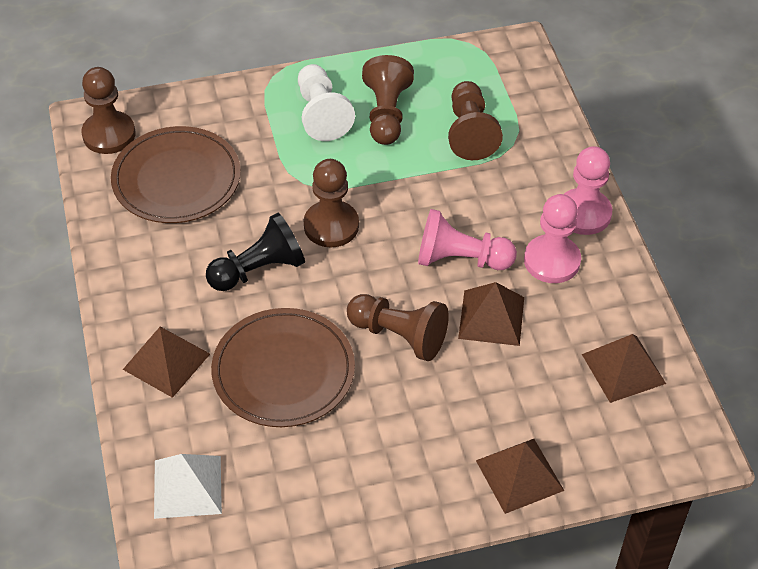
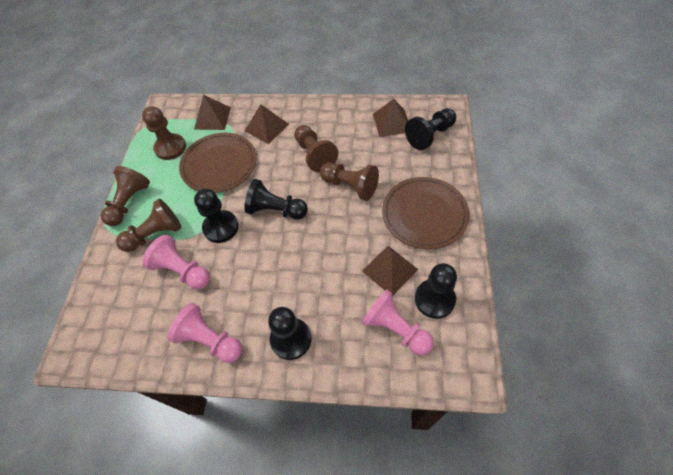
black pawn: [206,213,305,291] = 1 -> [194,189,239,243] [244,179,308,220] [268,307,311,360] [405,108,456,150] [415,263,457,319] = 5
white pawn: [298,64,355,141] = 1 -> none = 0
white pyramid: [154,454,222,519] = 1 -> none = 0

